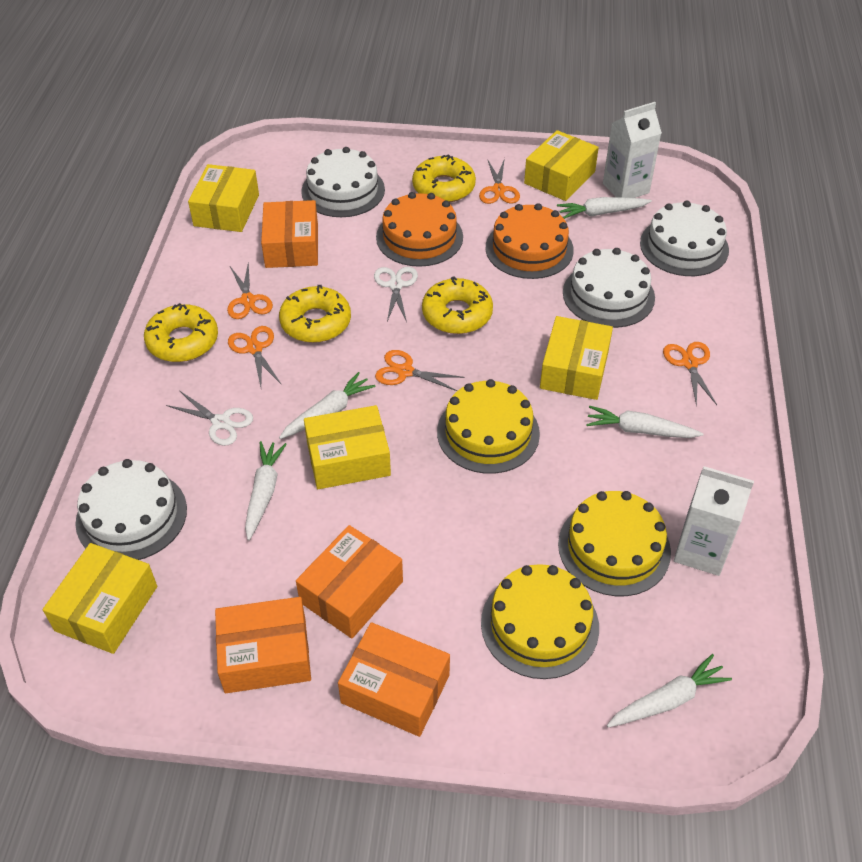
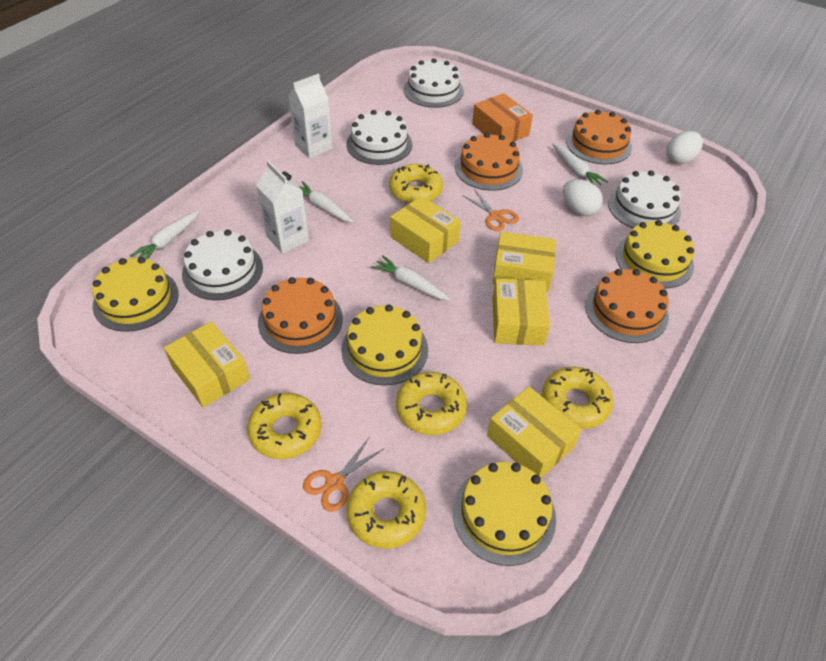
orange box: [215,597,311,693] [261,200,318,268] [296,525,403,639] [338,622,450,737] = 4 -> [472,93,533,142] = 1
orange cake: [376,192,463,267] [486,203,574,279] = 2 -> [258,277,343,354] [455,133,523,191] [566,110,632,164] [585,269,669,343] = 4
orange scissors: [227,262,273,319] [228,326,282,387] [375,350,464,391] [479,158,520,204] [663,342,717,407] = 5 -> [303,438,383,512] [462,189,519,231] = 2
white carrot: [245,441,287,541] [279,372,376,439] [557,197,652,219] [586,406,704,438] [607,654,732,728] = 5 -> [130,210,199,259] [299,181,354,223] [371,255,451,301] [552,143,608,185] = 4
white egg: none = 0 -> [563,179,603,216] [666,131,703,164] = 2
white scissors: [166,391,253,446] [374,267,418,322] = 2 -> none = 0
yellow cake: [437,379,540,474] [481,564,599,679] [558,491,671,596] = 3 -> [92,257,179,332] [341,304,428,385] [453,462,556,566] [616,220,695,288] = 4
yellow donut: [144,303,218,362] [279,285,351,343] [412,154,476,203] [422,276,493,334] = 4 -> [247,393,322,459] [346,471,426,549] [389,164,443,204] [396,372,467,435] [542,367,613,429] = 5

